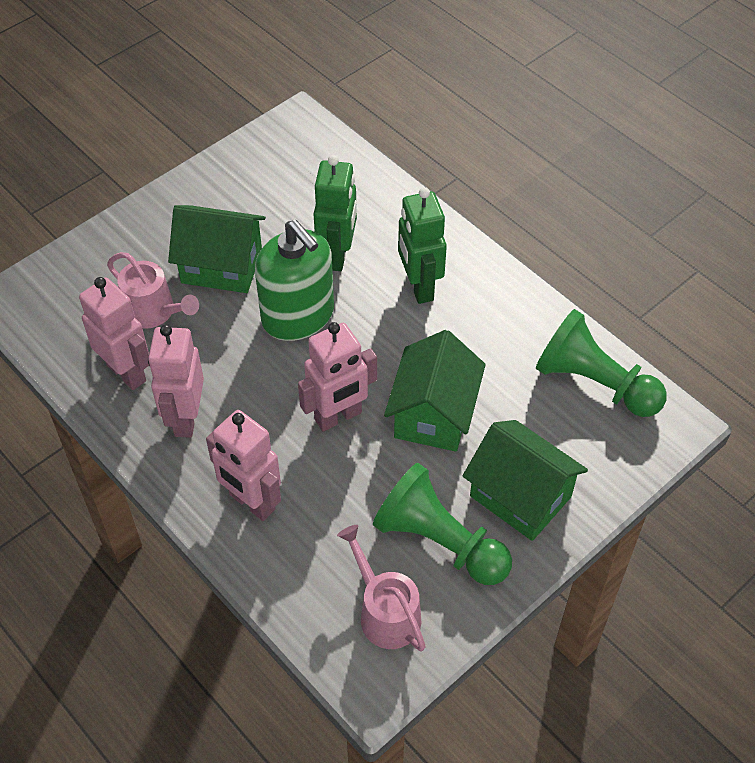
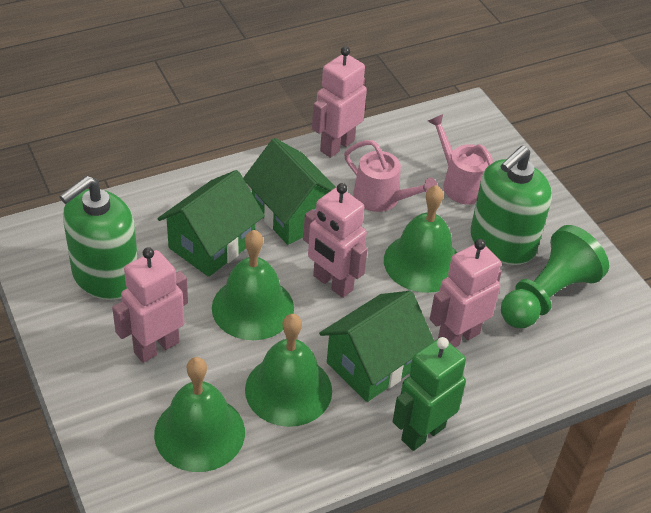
green bell: none = 0 -> [154,357,245,472] [212,230,294,340] [245,314,332,427] [384,185,457,293] = 4
green pawn: [373,463,512,585] [536,309,667,417] = 2 -> [501,225,609,328] = 1
green robot: [314,155,357,271] [398,187,447,304] = 2 -> [393,337,466,451] = 1
green soap dispenser: [255,220,334,341] = 1 -> [59,176,138,300] [470,145,552,265] = 2

